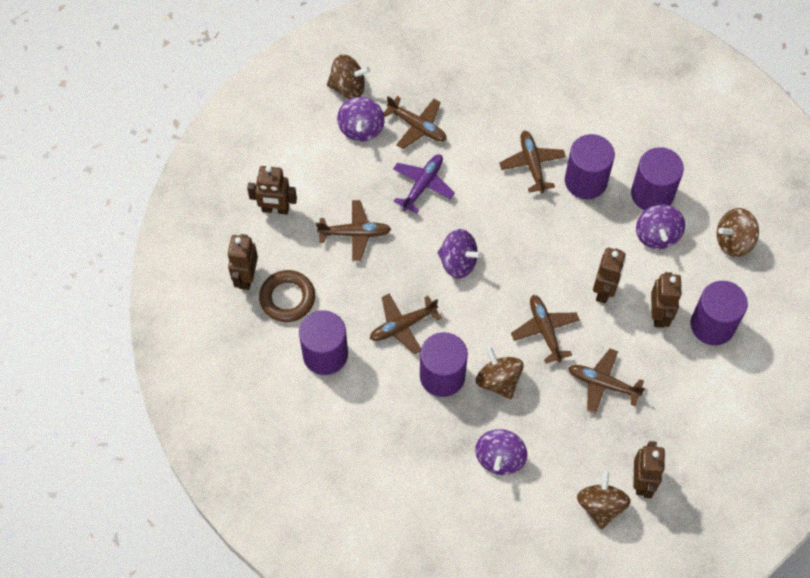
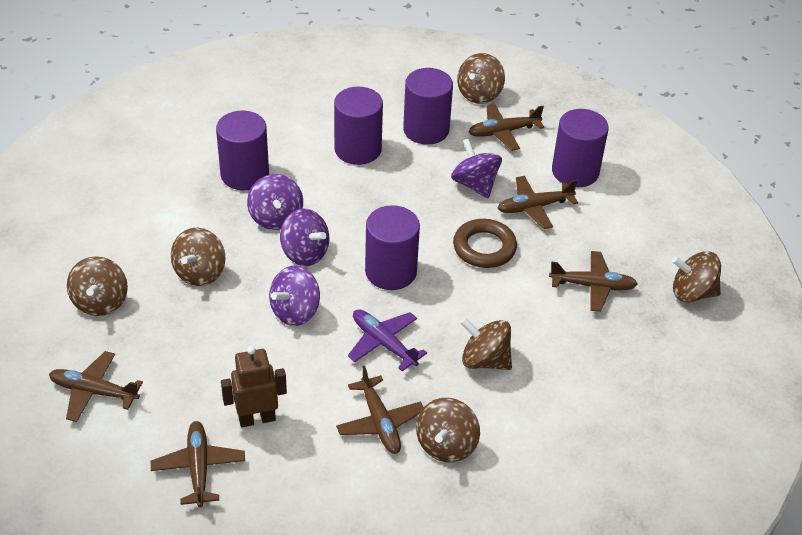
brown robot: [227,234,258,290] [247,166,297,215] [593,248,626,303] [633,441,665,499] [651,272,682,328] = 5 -> [221,346,287,427] = 1
brown spinning top: [327,55,370,99] [476,346,524,399] [577,470,631,529] [717,208,759,257] = 4 -> [67,256,128,316] [171,228,226,286] [416,398,480,462] [457,53,505,104] [460,318,512,370] [672,251,721,302] = 6

